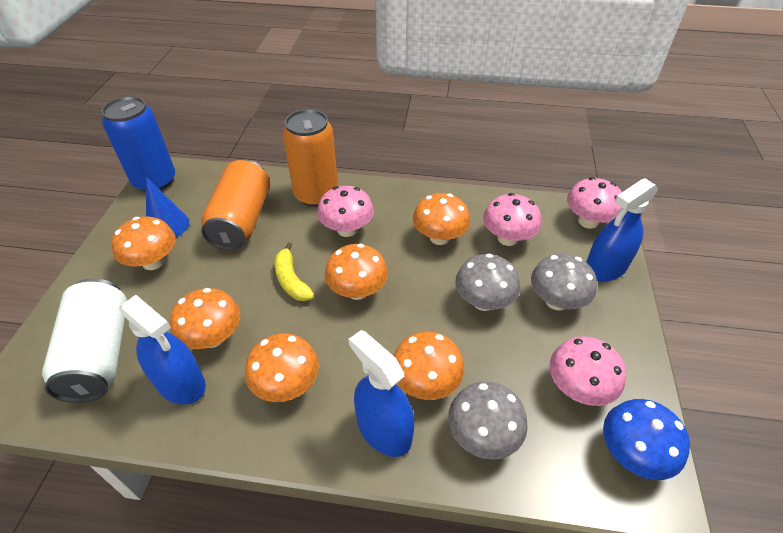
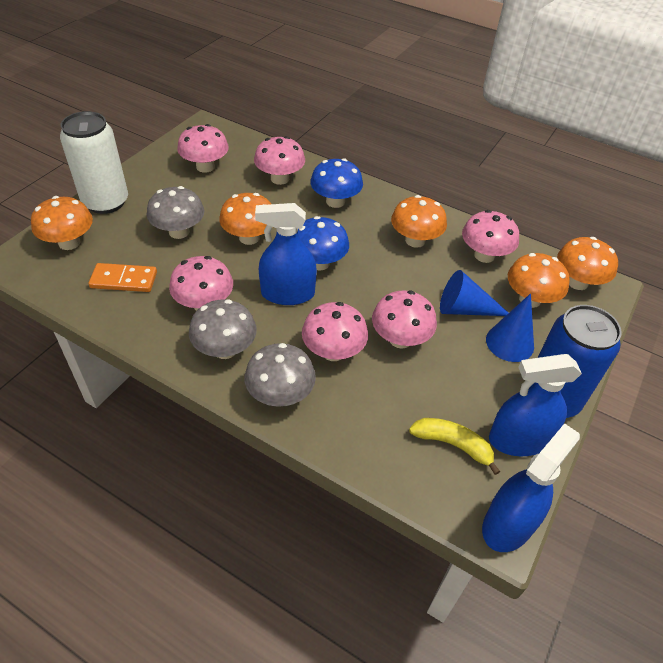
blue cone: [146,177,189,238] = 1 -> [440,270,508,316] [486,293,534,362] = 2
blue mushroom: [603,399,690,480] = 1 -> [298,216,349,271] [310,158,363,208] = 2
orange can: [201,159,270,251] [283,109,338,207] = 2 -> none = 0
orange domino: none = 0 -> [88,263,157,292] = 1
orange mushroom: [111,216,176,270] [170,288,240,349] [245,333,319,402] [325,244,388,300] [394,331,464,400] [413,193,470,245] = 6 -> [31,196,93,250] [219,193,273,245] [391,195,447,248] [508,253,570,308] [557,237,618,290] = 5
pink mushroom: [317,186,374,237] [483,193,541,246] [549,336,626,406] [567,177,622,229] = 4 -> [169,256,233,311] [177,124,229,173] [254,136,305,185] [302,302,368,361] [372,290,437,349] [462,210,519,263] = 6

